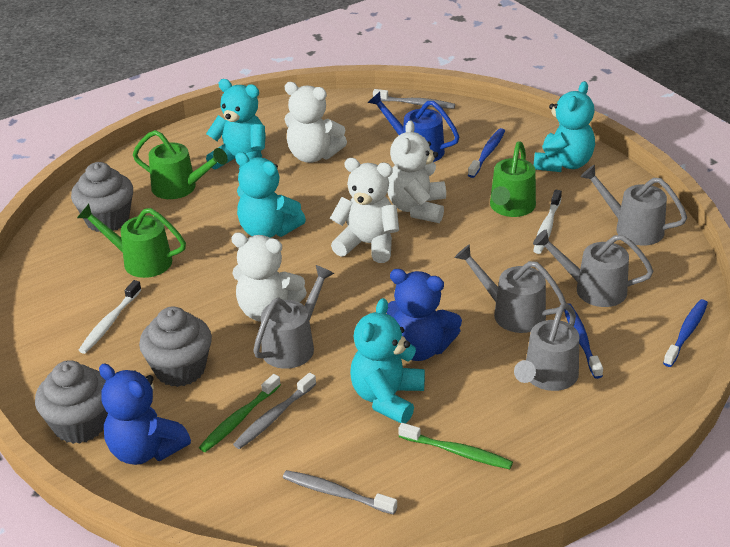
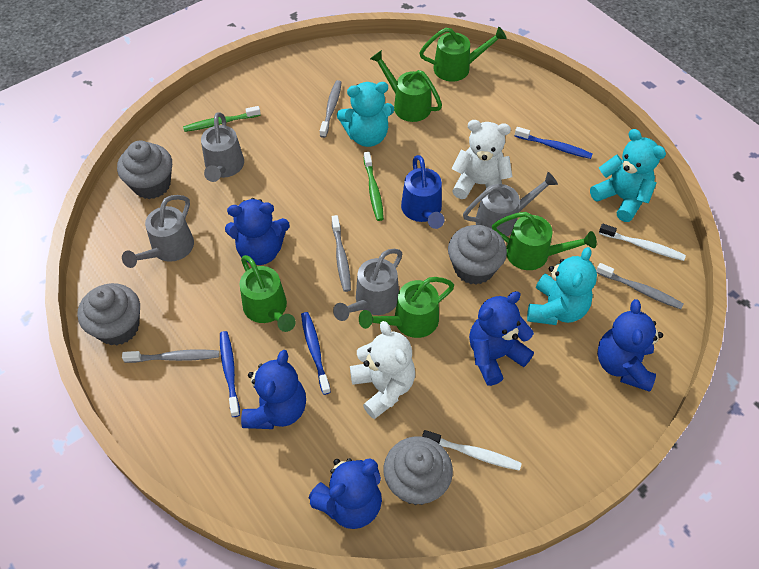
blue teddy bear: [99,364,191,465] [387,269,462,361] = 2 -> [225,198,290,265] [241,350,306,429] [309,458,382,529] [469,291,534,386] [597,299,663,392] = 5
green watering can: [77,204,186,278] [133,130,228,199] [490,141,536,217] = 3 -> [240,255,296,332] [359,277,454,338] [370,50,442,122] [419,27,507,81] [492,212,597,270] = 5
grey cupcake: [35,360,108,444] [71,162,133,233] [139,307,212,387] = 3 -> [77,283,140,346] [117,141,172,199] [384,436,453,505] [448,225,507,285] = 4
grey toothbrush: [233,373,316,449] [283,470,397,515] [373,89,455,109] = 3 -> [122,350,220,363] [320,80,342,138] [332,215,351,292] [596,263,684,309] = 4
grey watering can: [253,265,334,369] [455,244,566,333] [514,303,579,391] [533,230,653,307] [580,165,687,245] = 5 -> [122,195,194,268] [201,112,244,182] [333,249,403,321] [463,172,558,236] = 4
turquoise teddy bear: [206,79,266,170] [235,152,306,238] [350,298,425,424] [534,81,595,172] = 4 -> [337,82,394,147] [527,247,597,325] [590,129,666,222] = 3
white teddy bear: [231,232,307,322] [284,82,347,163] [330,158,399,263] [388,120,446,223] = 4 -> [350,321,415,419] [452,120,512,199] = 2

